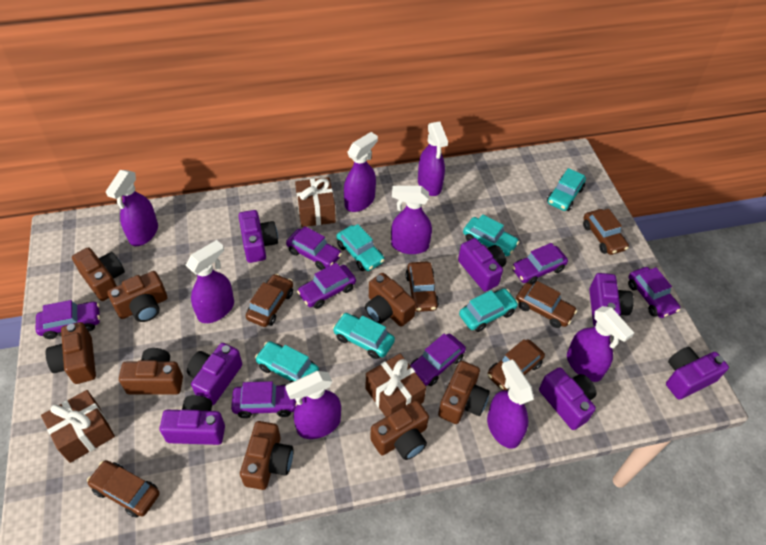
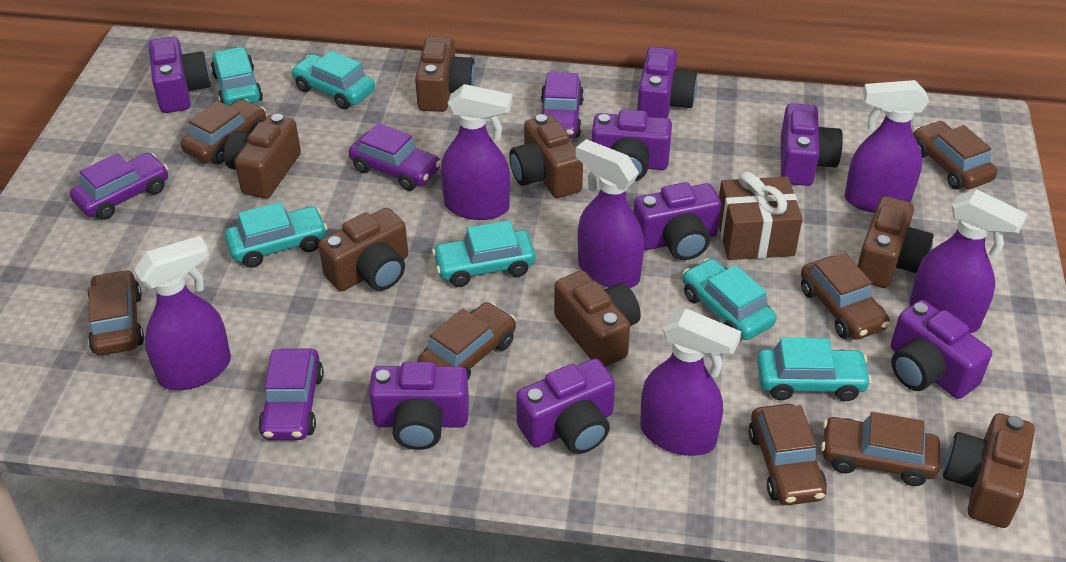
brown camera: [46,322,96,384] [72,247,125,301] [107,271,167,322] [119,348,183,394] [240,421,294,490] [365,273,416,327] [370,400,429,460] [438,361,490,424] = 8 -> [224,114,301,199] [318,208,408,291] [415,36,475,112] [509,114,583,198] [554,270,641,367] [858,196,934,288] [943,413,1035,528] = 7
brown car: [87,460,160,518] [246,274,293,327] [405,261,439,312] [487,339,545,390] [516,281,577,328] [583,209,629,255] = 6 -> [88,269,144,356] [181,99,266,164] [418,302,516,380] [748,404,827,505] [801,253,890,340] [821,412,940,486] [913,121,997,190] = 7
brown gift: [41,390,115,463] [295,177,336,227] [366,353,426,417] = 3 -> [719,171,803,260] = 1
purple camera: [159,395,225,445] [187,343,242,405] [239,210,278,263] [458,238,506,292] [539,367,596,430] [589,273,634,327] [666,347,729,400] = 7 -> [149,36,211,113] [369,362,469,450] [516,358,615,454] [592,109,672,181] [633,182,721,260] [637,47,697,118] [781,103,843,186] [891,300,992,399] = 8
purple car: [36,300,100,339] [231,381,297,418] [286,226,342,270] [297,263,356,309] [410,334,466,386] [512,243,568,284] [628,267,680,318] = 7 -> [70,153,168,220] [258,349,324,440] [349,123,441,191] [541,72,584,139] = 4
purple spray bottle: [106,170,158,246] [185,240,234,323] [285,371,341,439] [344,132,378,212] [391,186,432,254] [418,121,448,196] [487,359,534,449] [567,306,634,382] = 8 -> [134,236,231,390] [441,84,512,220] [576,139,644,288] [640,308,741,456] [845,80,929,213] [909,189,1028,333] = 6

